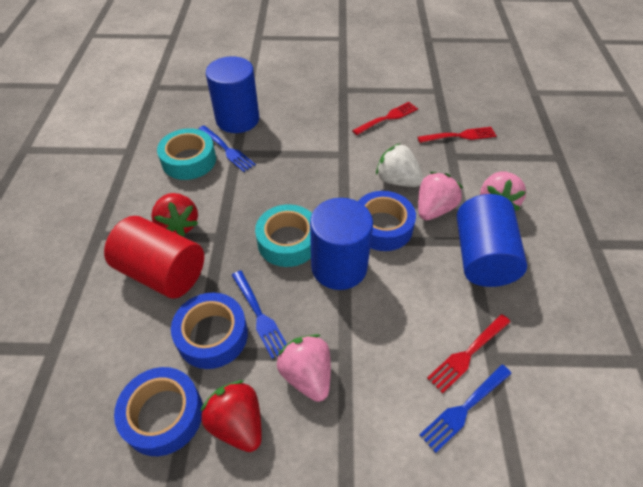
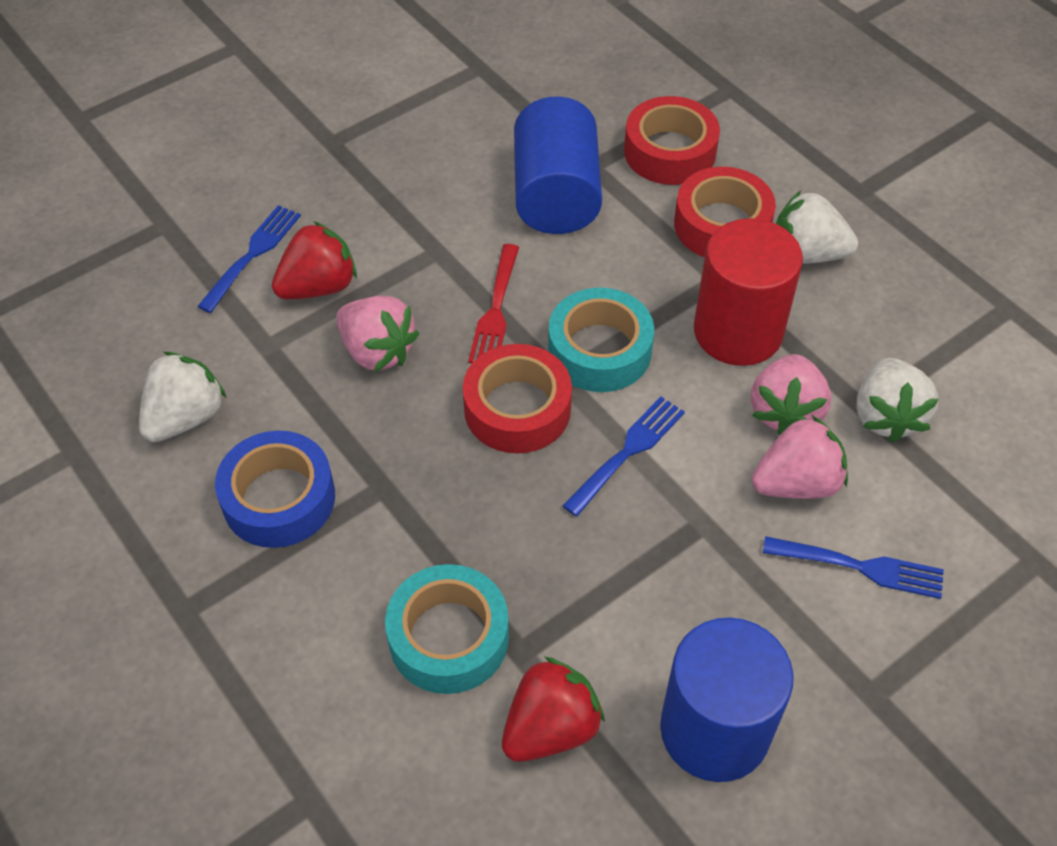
blue cylinder: [206,56,259,133] [310,198,373,290] [457,194,527,287] = 3 -> [514,97,602,234] [660,618,794,782] = 2
blue tape: [114,367,203,456] [171,293,248,369] [358,191,416,251] = 3 -> [215,431,335,548] = 1
red fork: [352,102,418,135] [418,127,497,143] [427,314,510,393] = 3 -> [468,244,519,363] = 1
red tape: none = 0 -> [463,344,572,453] [624,96,720,185] [674,167,776,257] = 3
white strawberry: [376,144,424,187] = 1 -> [139,352,227,442] [776,191,858,264] [857,358,939,443] = 3

